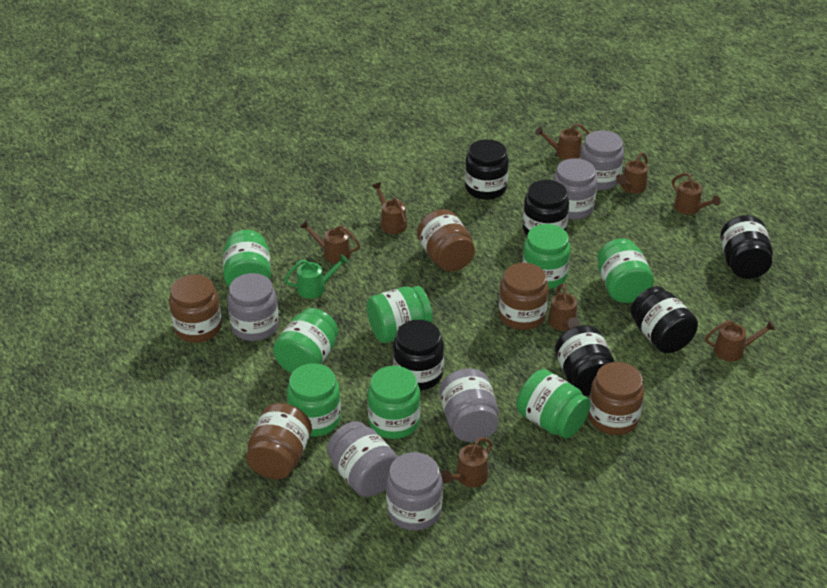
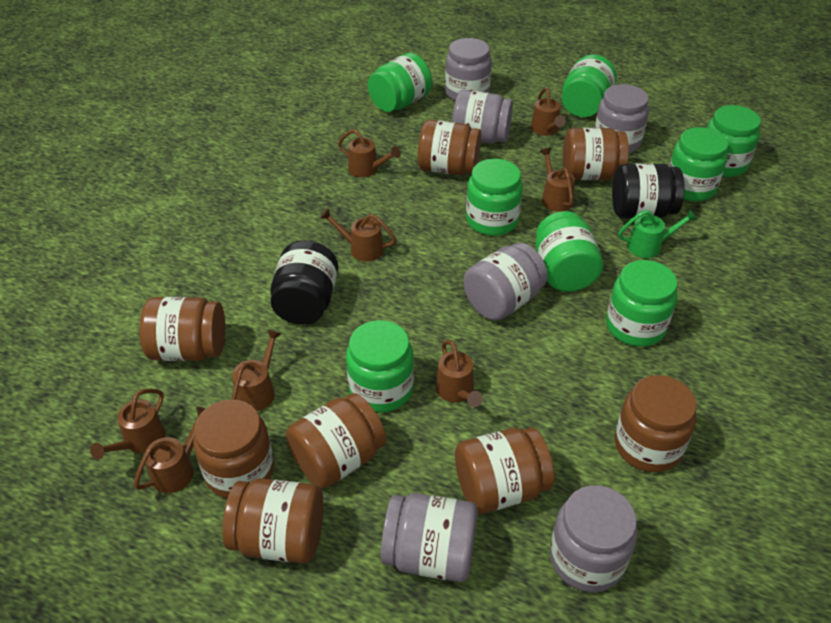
black jar: [393,320,444,390] [465,139,509,200] [523,180,569,235] [555,325,615,396] [631,286,698,353] [720,215,773,279] = 6 -> [270,240,338,325] [612,163,685,218] = 2
brown jar: [169,275,222,343] [246,403,312,479] [417,209,475,272] [499,263,548,330] [588,362,645,435] = 5 -> [140,297,225,361] [193,400,274,498] [222,478,324,563] [286,393,386,489] [418,120,481,175] [455,427,554,514] [563,128,629,180] [615,375,697,472] = 8

